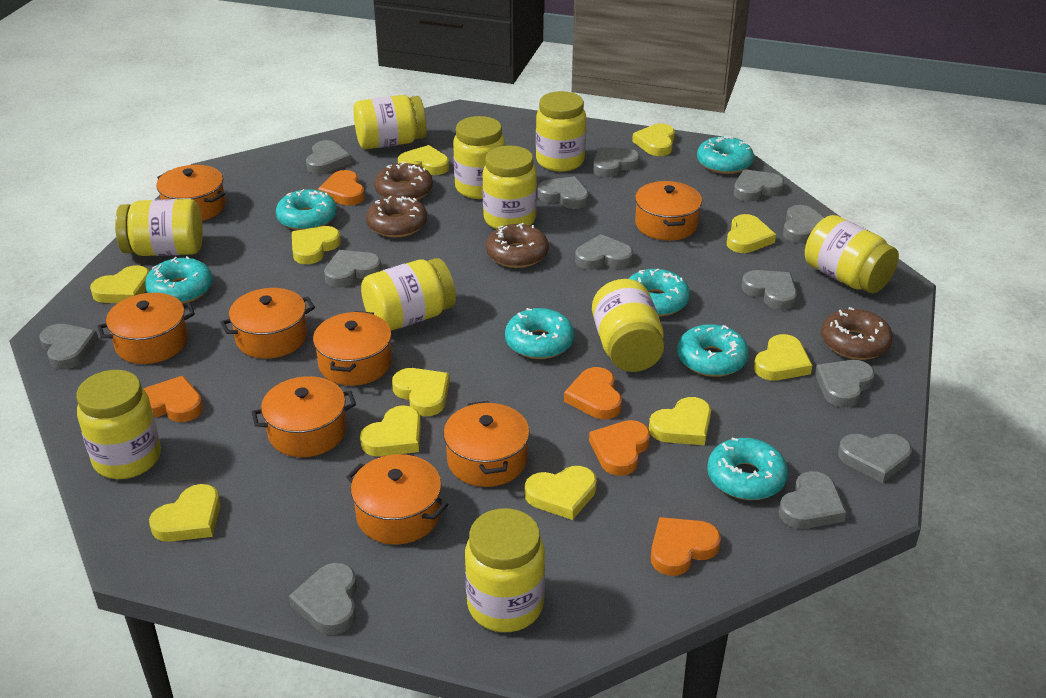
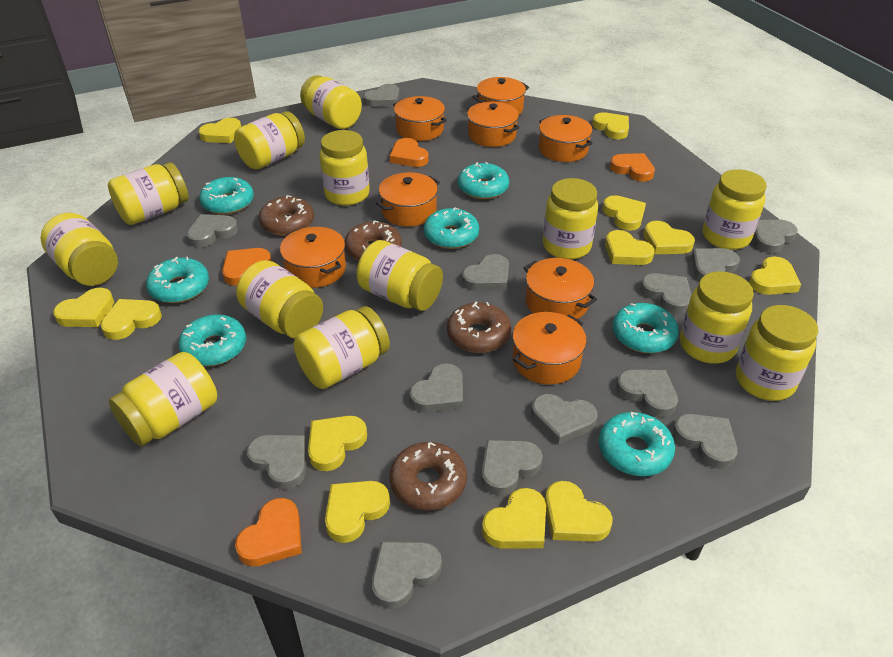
orange heart: [144,376,203,422] [318,170,365,206] [564,367,622,419] [589,420,650,476] [651,517,721,576] = 5 -> [222,248,271,286] [235,498,302,566] [390,138,429,167] [610,153,655,182] = 4
yellow heart: [90,265,149,303] [149,484,220,542] [292,226,341,264] [360,405,421,456] [392,368,449,416] [398,145,449,175] [525,466,597,520] [632,124,675,156] [649,397,711,445] [727,214,776,253] [754,334,812,381] = 11 -> [53,288,114,327] [101,299,162,340] [198,118,241,143] [308,416,367,471] [325,481,390,543] [482,488,546,549] [545,481,613,542] [592,112,629,139] [602,195,646,231] [605,230,655,265] [644,221,695,254] [749,256,801,295] = 12
yellow jar: [76,370,161,479] [115,199,203,256] [353,95,427,149] [361,258,456,331] [453,116,505,199] [465,508,545,632] [482,146,537,229] [536,91,586,172] [592,279,664,372] [805,215,899,294] = 10 -> [41,213,118,286] [108,162,188,225] [109,352,217,446] [234,111,305,170] [236,260,323,339] [294,306,390,389] [300,75,362,129] [319,130,370,206] [357,240,443,311] [543,178,598,260] [680,271,754,364] [703,169,767,250] [736,305,818,401] = 13

